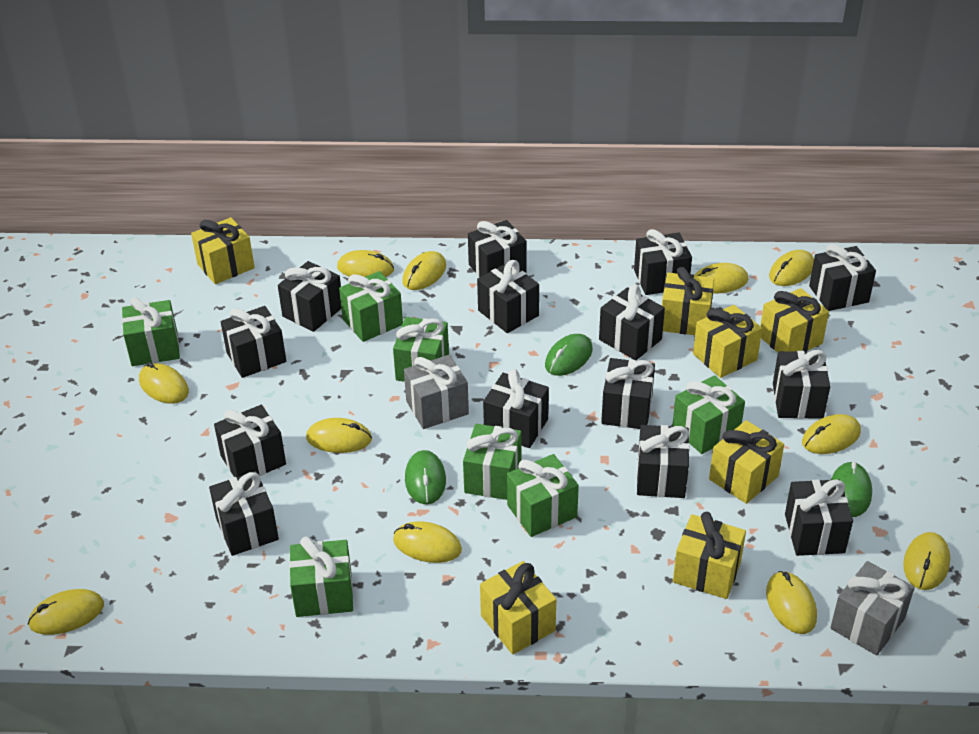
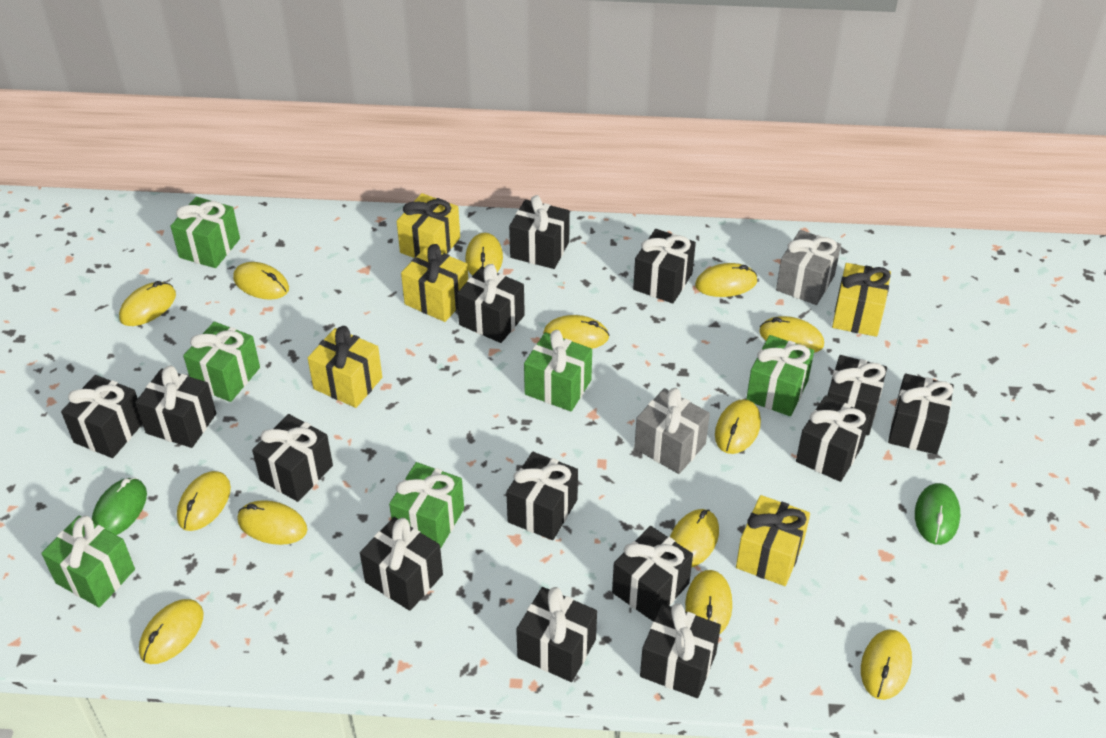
green gift: [122,298,180,366] [289,536,353,617] [339,271,403,342] [393,317,449,382] [463,424,521,500] [507,454,579,537] [672,375,745,454] = 7 -> [41,515,135,608] [170,197,240,268] [183,322,260,402] [389,462,464,549] [524,330,592,411] [746,335,814,416] = 6
green mouse: [405,450,446,505] [545,334,593,376] [831,461,872,517] = 3 -> [92,478,147,535] [915,483,960,545] = 2
yellow gift: [191,217,255,284] [480,561,556,655] [662,267,714,335] [673,512,746,599] [693,305,762,378] [709,420,784,504] [760,288,829,353] = 7 -> [308,326,382,408] [397,193,460,258] [401,244,468,322] [736,495,810,586] [832,263,891,337] = 5
yellow mouse: [28,589,104,635] [139,362,189,404] [306,418,372,453] [337,250,394,277] [393,521,462,563] [402,251,446,290] [694,263,749,294] [766,571,817,634] [769,250,814,286] [802,414,861,454] [903,532,950,590] = 11 -> [119,281,176,326] [139,599,204,664] [177,471,231,531] [233,262,289,300] [237,500,307,545] [465,233,503,276] [543,315,609,349] [670,509,719,568] [685,570,732,635] [695,263,757,297] [715,399,761,454] [759,316,824,353] [861,629,912,700] = 13

